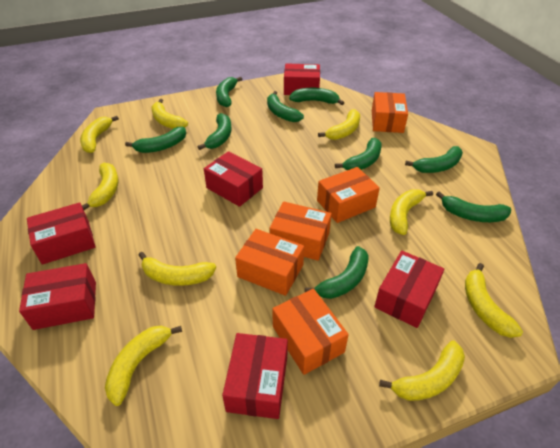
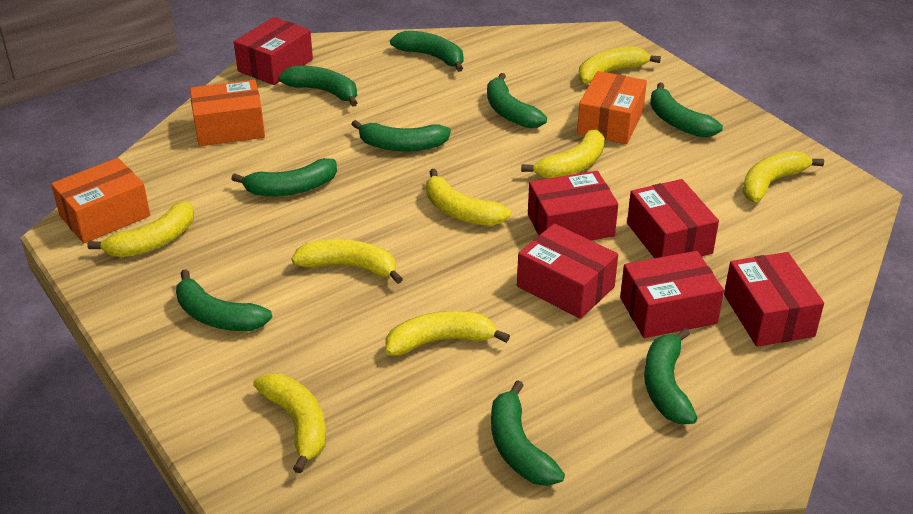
orange box: [235,229,304,296] [269,201,332,261] [272,289,349,375] [317,167,380,223] [372,92,408,133] = 5 -> [51,158,150,243] [190,80,265,146] [577,71,647,144] = 3
yellow banana: [80,116,119,153] [82,163,119,210] [105,326,182,406] [138,252,216,286] [151,99,188,129] [318,109,360,140] [379,341,465,401] [390,190,433,235] [465,263,523,338] = 9 -> [88,201,194,257] [253,373,326,474] [291,239,403,284] [385,311,510,356] [426,169,511,226] [521,129,605,179] [578,47,661,84] [742,151,824,202] = 8

